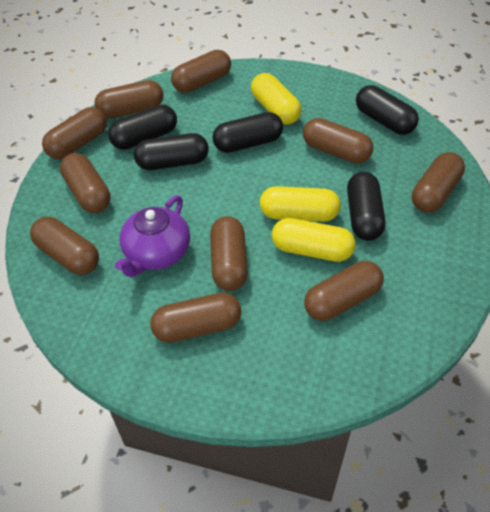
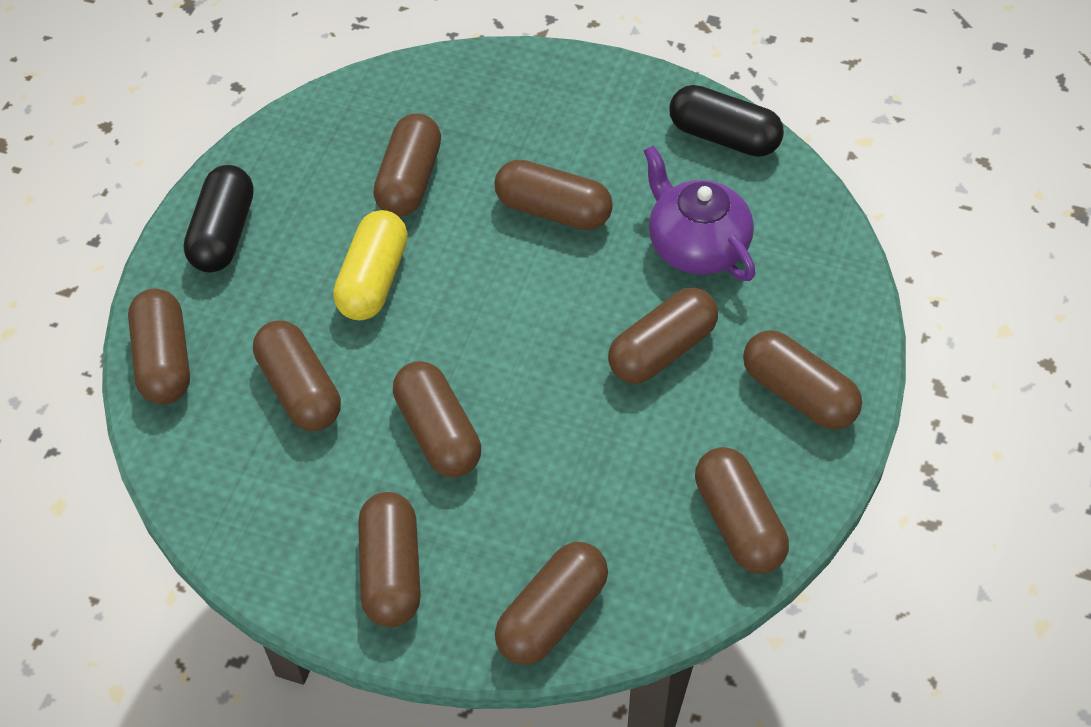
black capsule: [108,105,177,150] [134,133,209,170] [212,112,283,153] [347,172,386,241] [356,85,419,135] = 5 -> [184,165,254,273] [669,85,784,157] = 2
yellow capsule: [251,73,302,125] [260,186,341,222] [272,218,356,262] = 3 -> [333,210,408,321] = 1

